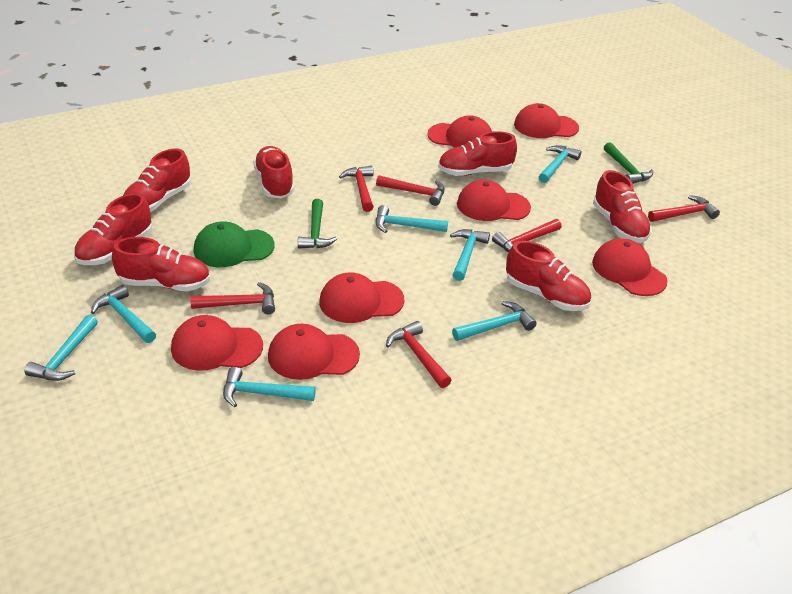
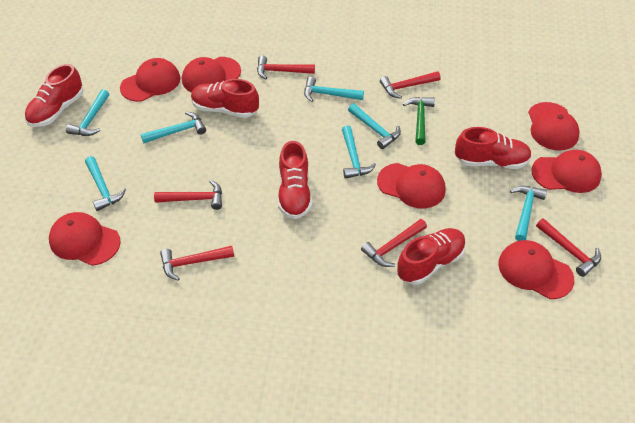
green cap: [194,221,275,267] = 1 -> none = 0
green hammer: [298,199,337,249] [604,142,653,184] = 2 -> [403,97,435,145] = 1
red shoe: [74,193,152,265] [112,237,210,291] [123,149,191,212] [253,146,294,198] [438,131,517,176] [506,241,591,311] [593,170,652,243] = 7 -> [25,64,84,127] [191,79,259,118] [278,141,312,219] [397,228,466,285] [455,127,532,169] = 5

